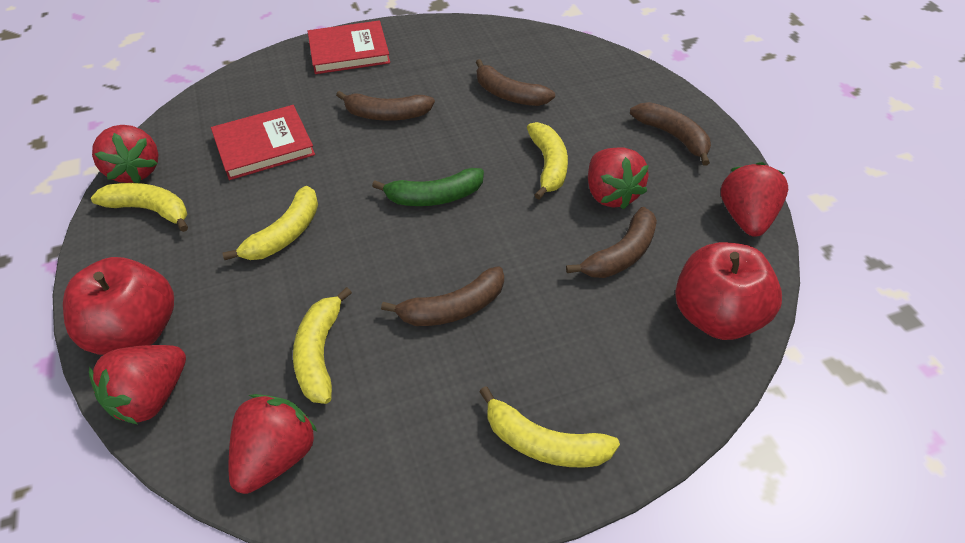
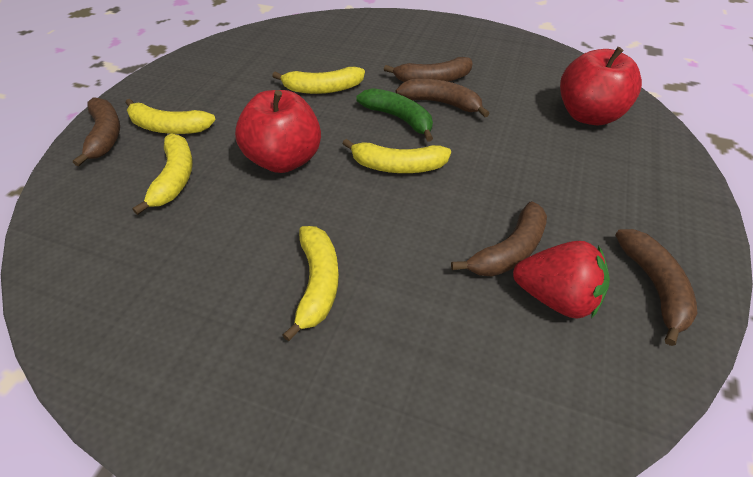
red book: [211,105,315,180] [308,20,390,74] = 2 -> none = 0
red strawberry: [89,345,186,424] [92,125,159,183] [229,394,317,494] [588,147,649,210] [721,162,788,237] = 5 -> [513,241,610,319] = 1

